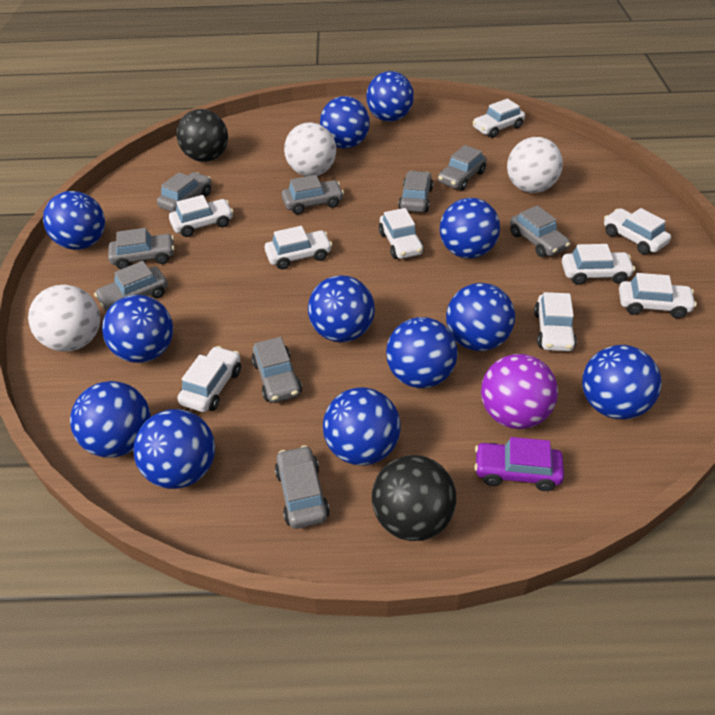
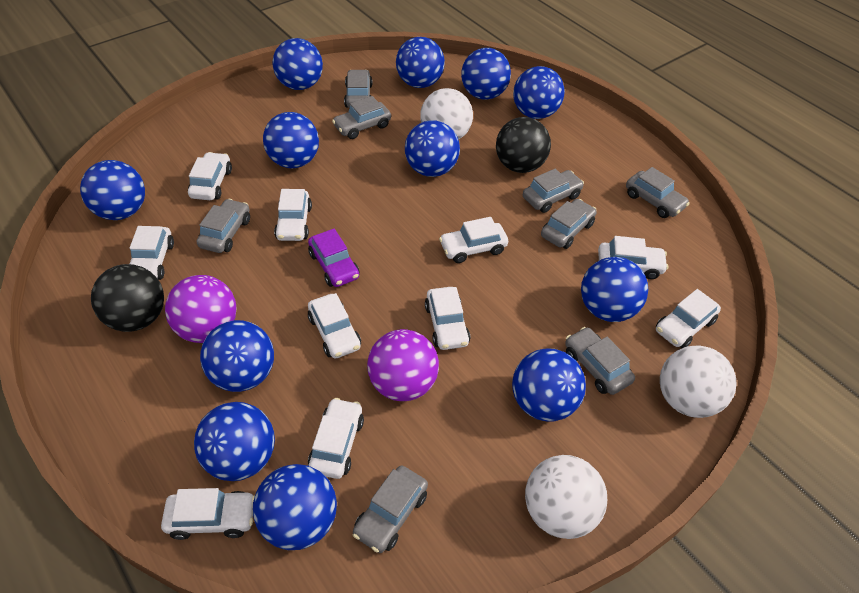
grey car: [94,261,168,311] [108,228,174,269] [157,172,211,212] [251,337,302,403] [275,445,330,529] [282,175,344,214] [398,171,433,212] [438,145,487,190] [510,205,570,257] = 9 -> [197,199,250,253] [332,96,391,139] [344,70,372,108] [353,466,428,553] [523,169,584,213] [541,199,597,249] [565,327,635,395] [626,167,690,218] = 8
purple ball: [481,354,558,429] = 1 -> [165,275,236,343] [367,329,439,401] = 2
white car: [169,195,234,237] [177,346,241,412] [265,226,332,269] [379,208,424,259] [473,99,525,138] [534,292,577,351] [562,244,635,285] [604,208,671,254] [619,273,697,318] = 9 -> [130,226,174,280] [161,488,255,540] [188,152,232,200] [274,189,312,241] [308,293,361,359] [308,398,364,479] [425,287,470,350] [439,217,508,263] [598,236,668,279] [656,289,721,348] = 10

